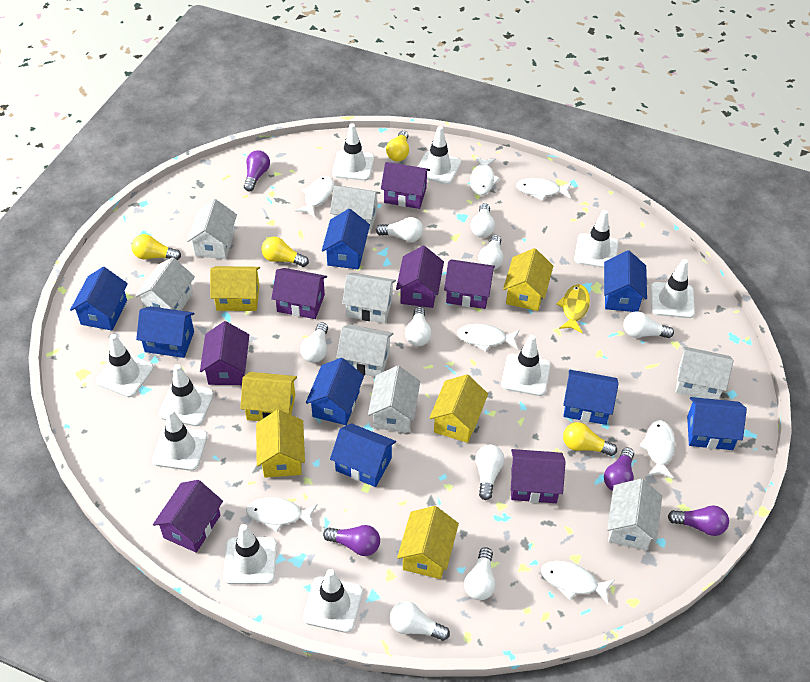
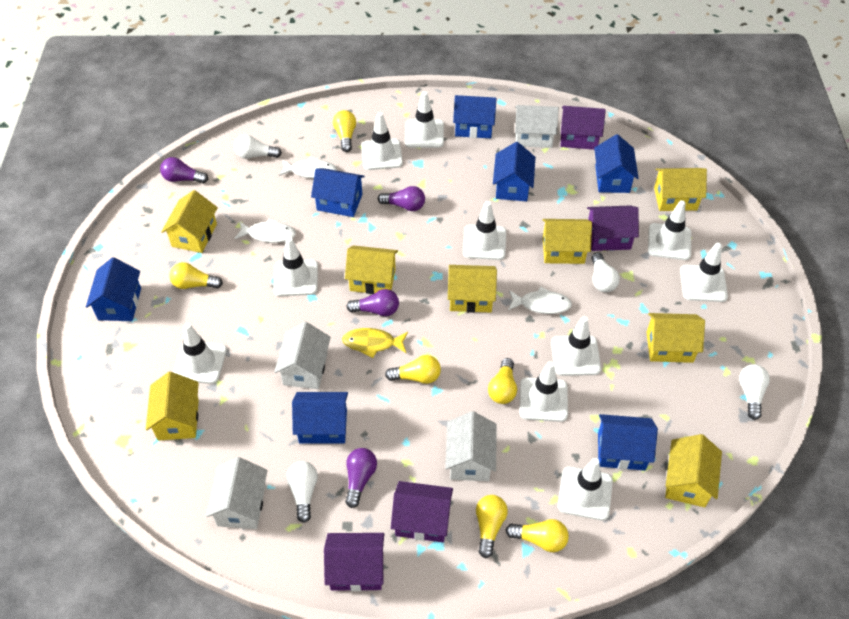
blue house: [70,267,128,331] [136,306,195,358] [306,358,364,425] [322,209,370,269] [330,423,396,487] [563,370,619,425] [604,250,647,312] [687,397,747,450] = 8 -> [86,257,141,321] [292,392,348,443] [311,168,365,217] [453,95,497,138] [493,142,536,202] [594,134,639,193] [598,414,658,471] = 7
purple house: [153,480,223,553] [200,321,249,385] [271,268,327,319] [381,162,430,209] [396,246,444,308] [444,259,495,309] [511,449,566,503] = 7 -> [324,533,384,591] [391,481,453,542] [561,106,606,150] [587,205,639,251] = 4
white fish: [246,497,318,532] [295,176,334,217] [457,324,519,352] [470,156,500,195] [516,178,571,201] [541,561,615,604] [639,420,675,479] = 7 -> [234,218,296,243] [279,156,337,178] [508,287,572,314] = 3
white house: [135,257,195,311] [187,199,237,259] [330,186,380,233] [336,324,393,377] [342,273,396,323] [368,366,420,433] [607,479,662,551] [676,346,734,400] = 8 -> [206,457,267,529] [274,322,331,389] [445,411,497,481] [515,105,559,148] = 4
white light bulb: [300,322,328,363] [376,217,423,242] [390,601,450,641] [405,306,432,346] [464,547,496,600] [471,203,495,238] [475,445,505,500] [478,235,504,270] [623,311,674,338] = 9 -> [234,135,282,159] [287,461,318,523] [591,252,620,292] [739,364,770,420] = 4
yellow house: [210,266,260,311] [240,372,297,421] [256,410,305,478] [397,506,459,579] [429,374,488,443] [503,248,553,311] = 6 -> [146,372,199,441] [161,190,218,253] [345,245,398,294] [448,265,497,313] [542,219,592,264] [646,313,705,363] [654,168,707,211] [665,434,722,508] = 8
yellow light bulb: [131,234,181,260] [261,237,309,267] [386,130,409,161] [563,422,617,456] = 4 -> [169,262,223,289] [333,110,356,152] [385,355,441,384] [476,495,508,558] [488,358,517,404] [505,519,569,552] = 6

